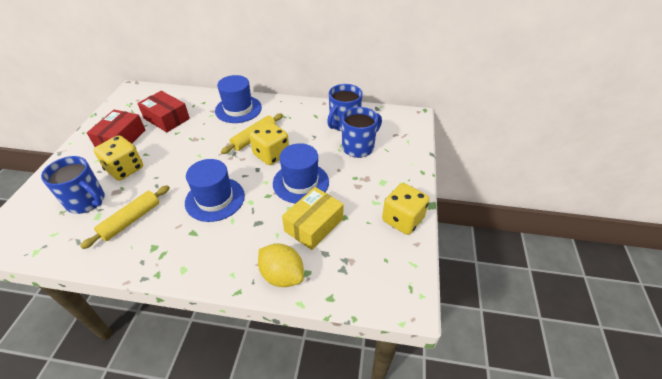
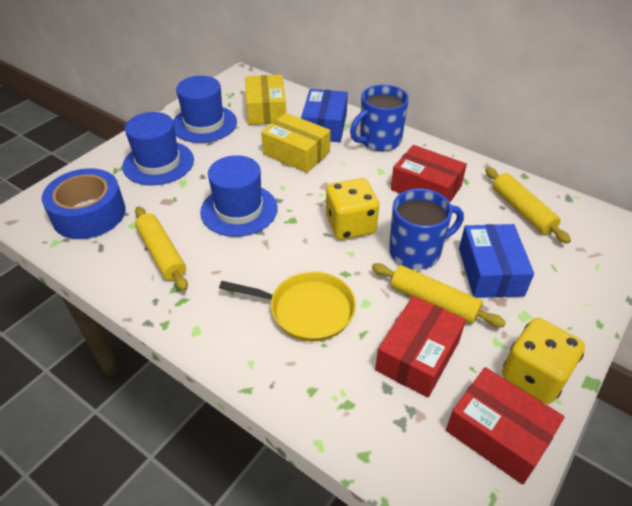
blue box: none = 0 -> [301,89,348,142] [459,224,534,298] = 2
blue mug: [41,156,105,214] [327,84,363,131] [342,107,382,158] = 3 -> [350,85,409,151] [389,188,464,270] = 2
blue tape: none = 0 -> [42,168,126,239] = 1
red box: [87,110,145,147] [137,91,190,132] = 2 -> [375,296,466,397] [391,145,467,202] [446,367,564,484] = 3
yellow box: [282,187,344,250] = 1 -> [245,75,286,125] [261,113,330,173] = 2
yellow dice: [94,135,143,181] [249,122,289,165] [382,183,429,235] = 3 -> [326,178,379,240] [502,318,585,404] = 2
yellow lemon: [258,243,304,287] = 1 -> none = 0
yellow pan: none = 0 -> [219,272,356,342] = 1
yellow rolling pin: [80,185,170,249] [221,113,283,154] = 2 -> [135,206,188,291] [372,263,506,327] [485,167,571,244] = 3

